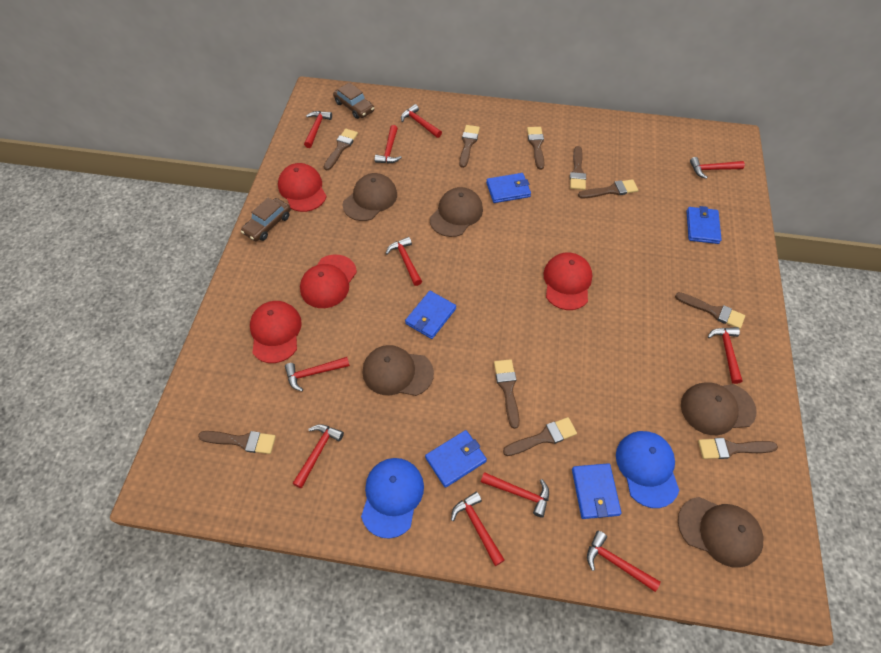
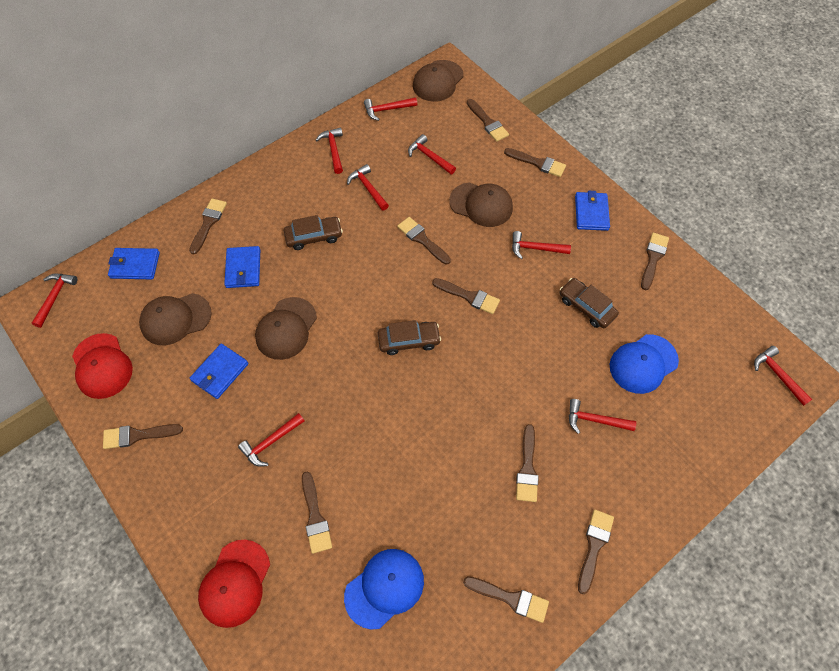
blue wallet: [405,291,456,339] [425,430,487,488] [486,173,531,203] [572,463,622,519] [687,206,722,244] = 5 -> [108,248,160,279] [190,344,248,399] [224,246,260,288] [575,191,610,231] = 4
brown brush: [198,431,276,454] [324,129,358,170] [459,125,480,168] [494,359,520,429] [503,417,577,456] [527,127,545,170] [570,146,586,190] [578,179,638,198] [675,292,745,329] [698,438,778,459] = 10 -> [103,424,183,449] [189,199,227,254] [302,471,332,554] [397,217,451,264] [432,278,500,314] [463,576,549,623] [467,99,509,142] [504,148,566,177] [516,424,539,502] [578,510,614,594] [641,233,669,290] = 11
brown cap: [343,173,397,221] [363,345,434,396] [430,187,483,237] [678,497,763,568] [681,383,756,435] = 5 -> [139,293,212,345] [255,297,317,360] [413,60,464,102] [449,183,513,227] = 4
brown car: [241,198,291,241] [333,82,374,119] = 2 -> [284,215,343,250] [378,320,441,355] [560,278,619,328] = 3
red cap: [250,301,302,363] [278,163,327,212] [300,255,357,308] [543,253,592,310] = 4 -> [72,333,133,399] [198,540,270,628] = 2
red hammer: [285,357,350,391] [292,424,344,488] [304,111,332,148] [375,125,402,164] [385,237,422,286] [401,104,442,138] [451,492,505,566] [481,472,549,517] [587,531,660,592] [690,157,745,179] [708,327,743,384] = 11 -> [32,274,77,328] [238,413,304,467] [316,127,343,174] [347,164,389,211] [364,97,417,121] [408,134,456,174] [512,231,571,259] [569,399,636,434] [754,346,812,406] = 9

